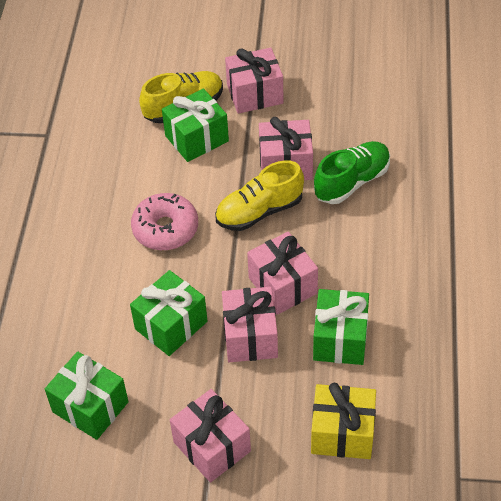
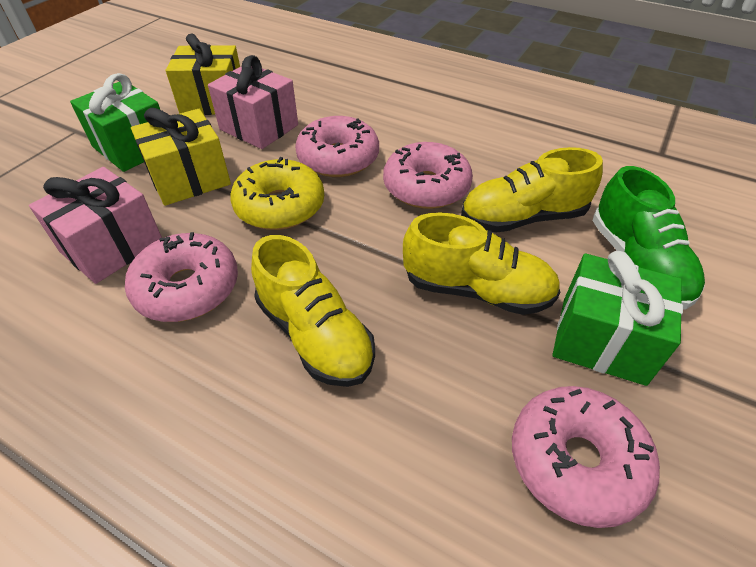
green gift: [45,351,129,440] [130,270,207,356] [162,88,229,162] [313,289,369,365] = 4 -> [70,73,160,172] [552,251,683,386] = 2
pink donut: [131,193,198,251] = 1 -> [125,232,238,322] [295,116,379,177] [383,142,473,209] [512,386,660,528] = 4
pink gift: [170,389,251,483] [222,287,278,362] [225,48,284,114] [247,232,318,315] [259,117,313,180] = 5 -> [29,167,162,284] [208,55,298,149] = 2
yellow donut: none = 0 -> [230,157,324,230] = 1
yellow gift: [311,383,376,459] = 1 -> [131,108,231,206] [166,33,240,115] = 2
yellow shoe: [139,71,223,123] [215,160,304,231] = 2 -> [251,235,375,387] [403,212,560,315] [461,147,603,233] = 3

